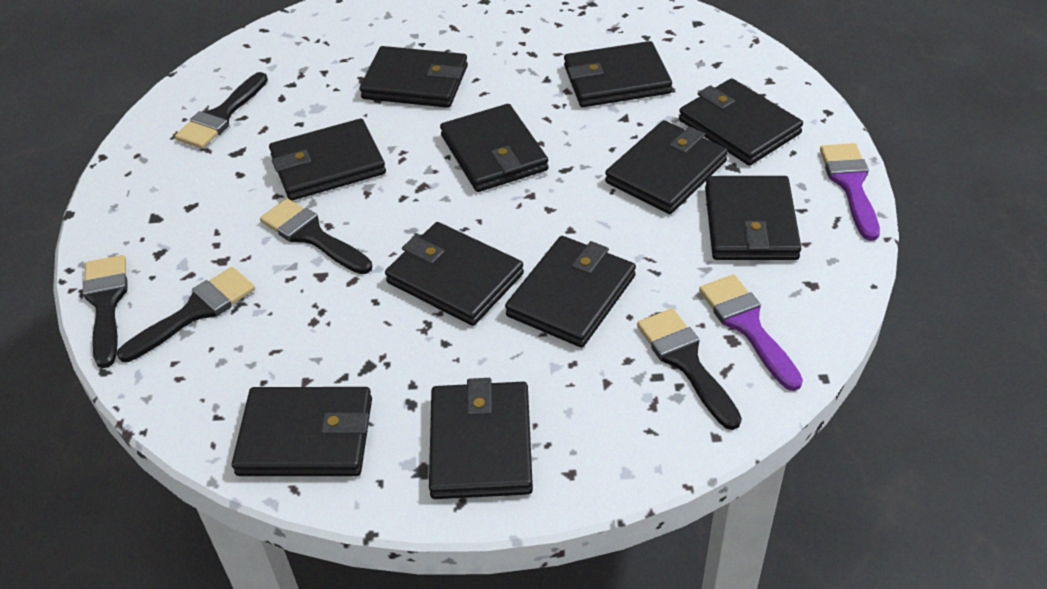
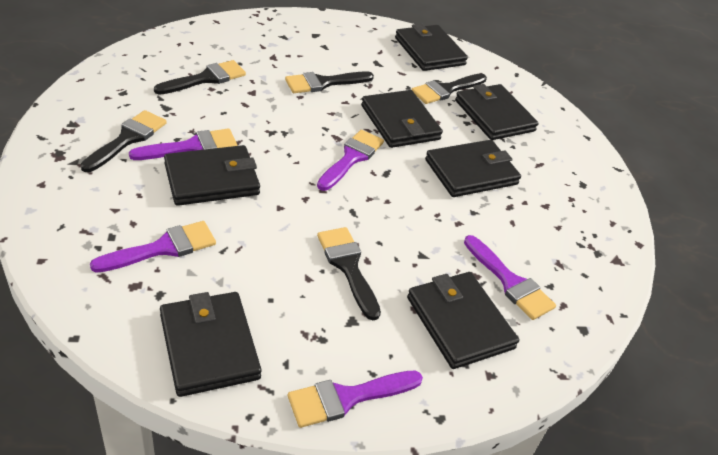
black wallet: [232,387,372,476] [269,119,386,201] [360,46,468,108] [385,222,524,326] [429,378,533,499] [440,104,549,192] [505,236,636,348] [564,41,672,107] [605,120,728,214] [679,78,803,166] [705,176,801,260] = 11 -> [160,292,261,397] [164,145,260,206] [361,90,443,148] [395,24,468,71] [407,272,519,369] [425,140,521,197] [455,84,538,140] = 7
purple brush: [699,275,803,391] [820,143,880,241] = 2 -> [90,221,216,273] [129,128,238,160] [288,371,423,428] [317,130,384,191] [464,235,556,320] = 5

